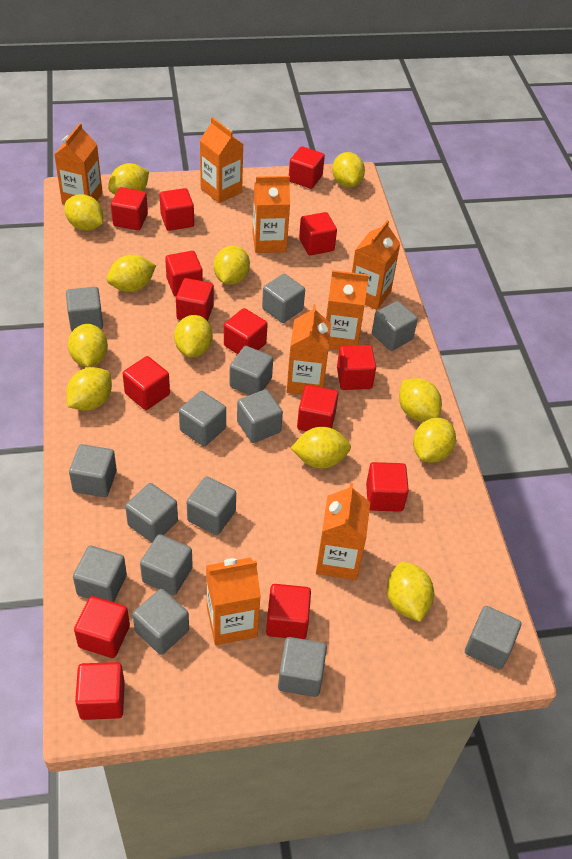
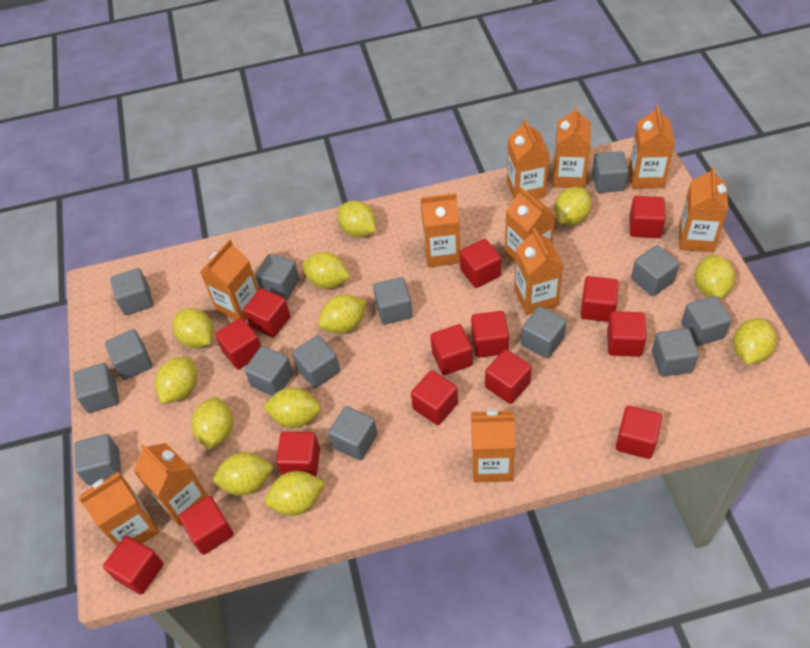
orange carton: [54,123,103,204] [200,117,243,203] [206,558,261,645] [253,176,290,253] [287,304,331,395] [316,483,370,580] [326,270,369,350] [352,220,400,310] = 8 -> [79,471,159,546] [133,443,208,526] [200,239,259,321] [420,193,460,267] [471,409,515,482] [505,187,555,262] [507,119,549,199] [514,228,563,315] [553,106,591,188] [629,105,675,189] [679,166,728,252] = 11

